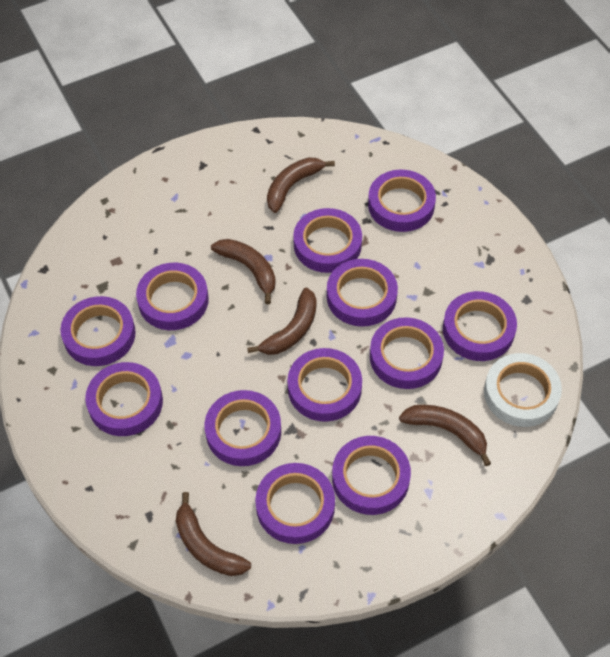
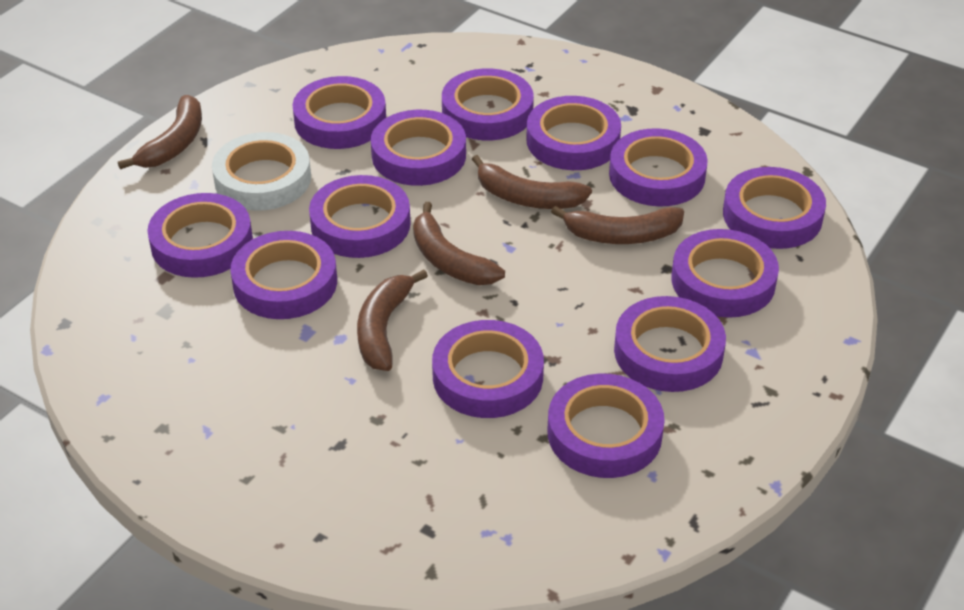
purple tape: [60,296,136,366] [85,362,163,436] [136,263,209,330] [204,390,281,466] [255,463,335,544] [287,348,362,422] [293,208,362,273] [327,259,398,327] [332,436,411,515] [368,170,436,232] [370,317,444,389] [443,291,517,361] = 12 -> [147,193,253,278] [230,231,337,319] [292,76,386,149] [309,175,411,258] [371,110,466,186] [432,320,544,418] [442,68,534,140] [526,96,621,170] [548,374,665,478] [609,128,708,206] [614,296,726,392] [672,229,779,318] [723,167,826,249] = 13

